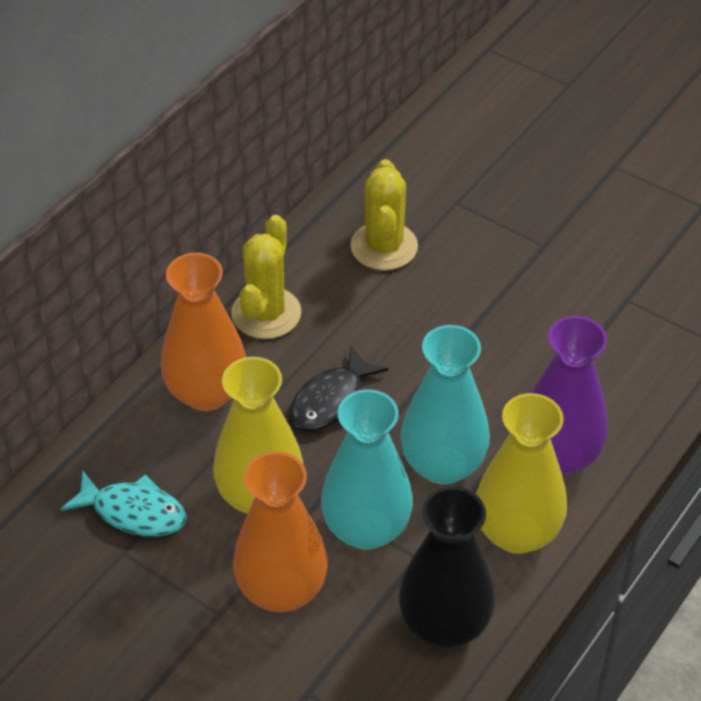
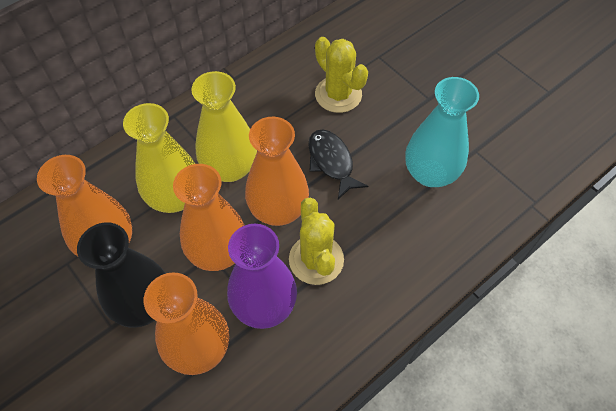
orange vase: [161,253,246,411] [233,451,328,612] = 2 -> [37,155,132,256] [144,272,229,375] [173,164,245,271] [245,117,309,226] = 4
turquoise fish: [60,471,187,537] = 1 -> none = 0
turquoise vase: [321,389,413,550] [400,325,490,485] = 2 -> [405,77,479,187] = 1

